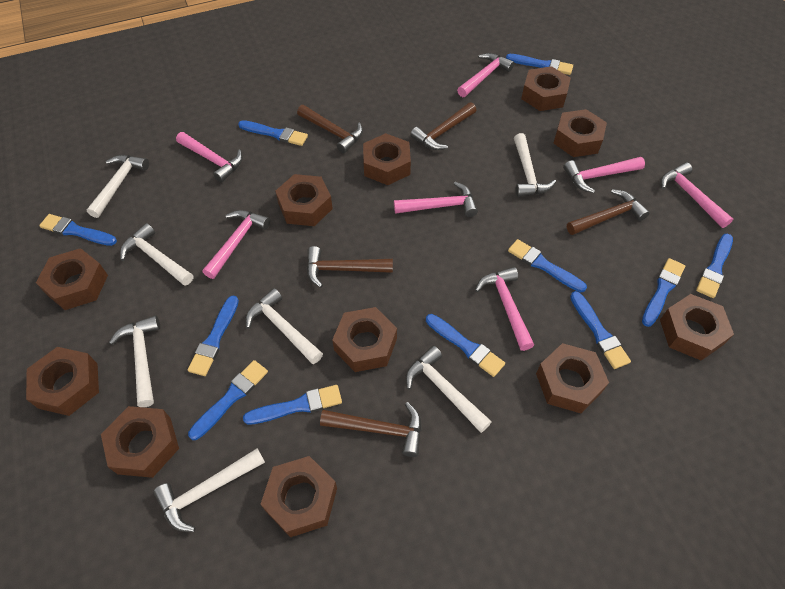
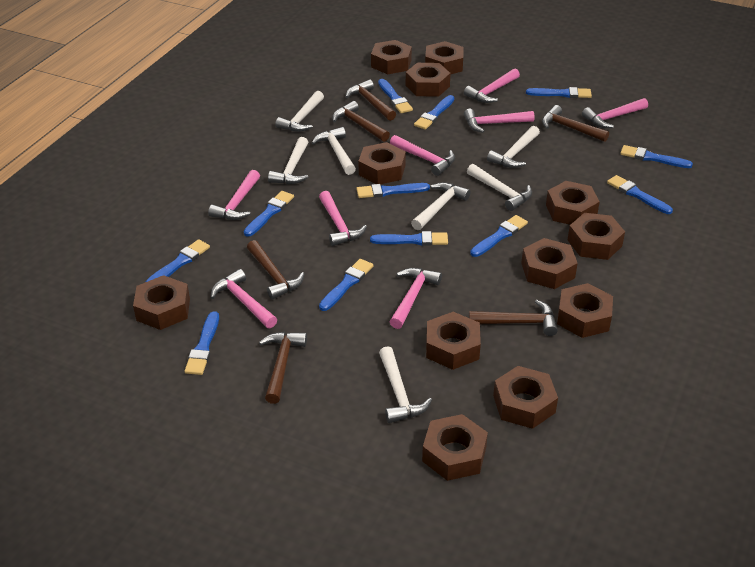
blue brush: [39,214,117,246] [188,296,239,376] [188,360,268,440] [238,120,308,146] [243,385,342,424] [426,314,505,377] [506,54,573,75] [508,239,587,292] [570,291,631,369] [642,258,685,327] [696,234,733,298] = 11 -> [146,239,210,282] [185,311,219,375] [244,191,294,237] [319,259,373,311] [356,183,430,198] [370,231,448,246] [378,79,413,113] [414,95,455,130] [470,215,528,257] [526,87,592,98] [607,175,673,214] [620,145,693,168] = 12
brown hammer: [297,105,363,153] [306,246,393,288] [320,402,422,457] [410,102,476,150] [567,189,650,235] = 5 -> [247,240,304,300] [259,332,307,404] [332,101,390,142] [346,79,396,121] [469,300,558,336] [542,105,609,142] = 6
brown nut: [26,347,99,416] [36,248,108,310] [101,406,179,478] [260,456,337,537] [275,174,333,226] [332,307,397,372] [363,133,411,185] [521,66,571,111] [536,343,609,413] [554,109,607,157] [660,294,734,361] = 11 -> [133,275,190,330] [359,142,406,184] [371,40,412,74] [406,63,451,97] [422,414,488,481] [425,41,464,75] [426,312,481,370] [493,366,558,429] [521,238,578,289] [546,181,600,225] [557,283,613,338] [568,213,625,260] = 12
pink hammer: [176,132,243,182] [203,210,270,279] [394,182,478,217] [457,53,514,97] [475,267,534,351] [563,157,645,193] [661,162,733,228] = 7 -> [208,170,260,220] [211,269,277,328] [319,191,367,246] [390,135,455,176] [390,268,442,329] [464,69,520,103] [464,109,535,133] [582,98,648,128] = 8

